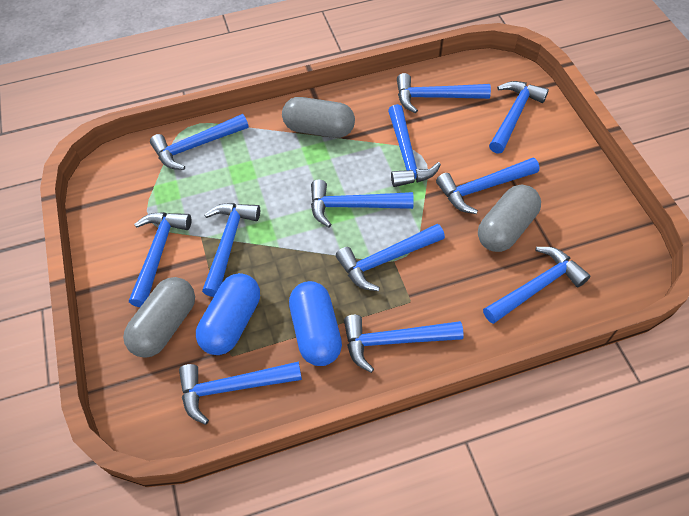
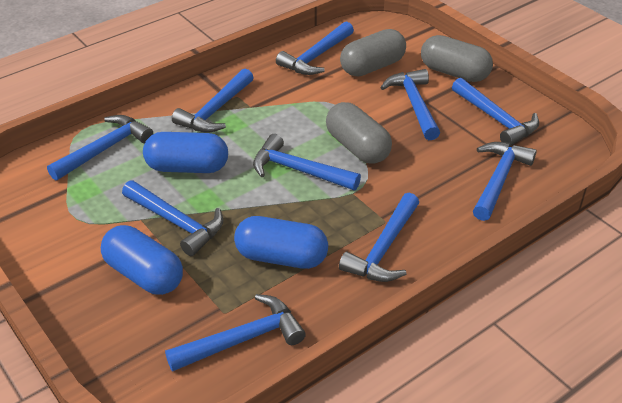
blue capsule: [196,273,260,355] [289,281,342,366] = 2 -> [101,225,183,295] [143,132,228,173] [234,216,328,269] = 3
blue hammer: [129,212,191,307] [150,114,249,170] [179,361,302,425] [202,203,260,297] [311,180,414,227] [336,224,445,291] [344,315,464,373] [388,104,441,187] [397,73,491,113] [436,158,539,214] [483,247,590,324] [489,81,549,154] = 12 -> [47,115,153,181] [122,180,223,256] [165,294,306,372] [172,69,254,133] [253,134,361,191] [276,21,354,75] [339,193,419,282] [380,69,440,140] [452,78,539,146] [473,142,537,221] = 10

